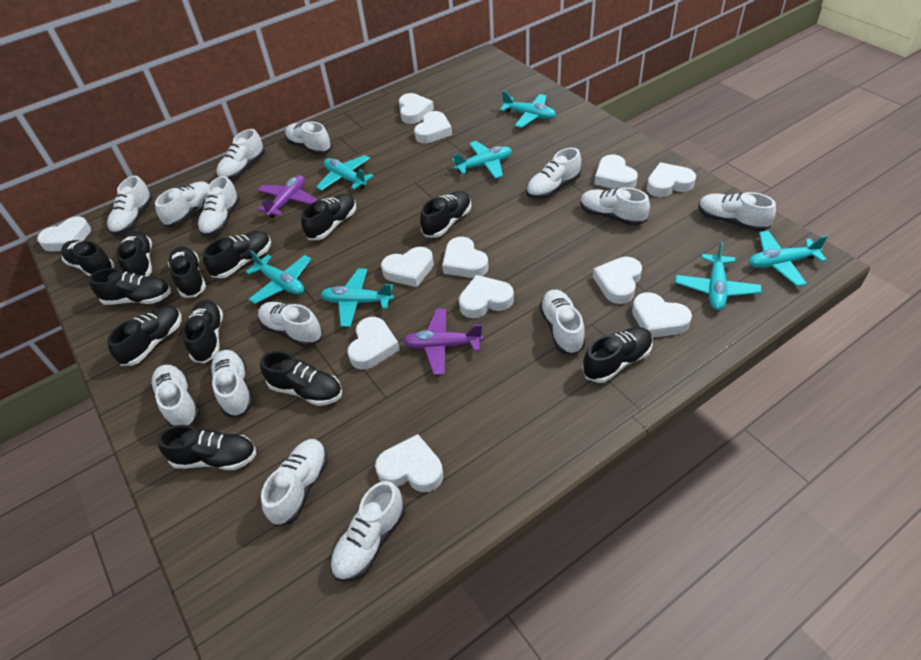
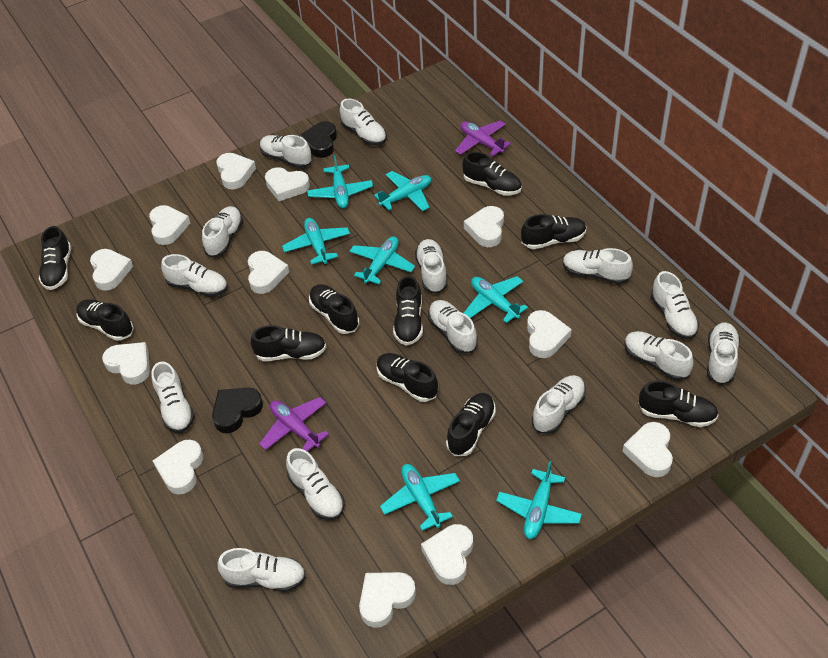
black heart: none = 0 -> [212,387,263,433] [299,121,337,158] = 2
black shoe: [61,240,114,276] [88,268,171,305] [107,306,182,366] [116,231,152,277] [157,425,256,470] [168,246,206,298] [182,300,223,363] [203,231,271,279] [260,351,342,406] [301,194,356,240] [420,191,471,238] [582,327,653,383] = 12 -> [39,226,71,290] [76,299,134,341] [251,325,326,361] [309,284,359,334] [377,353,438,402] [393,275,423,346] [446,393,496,456] [462,152,522,195] [521,214,587,249] [638,380,719,427] = 10

